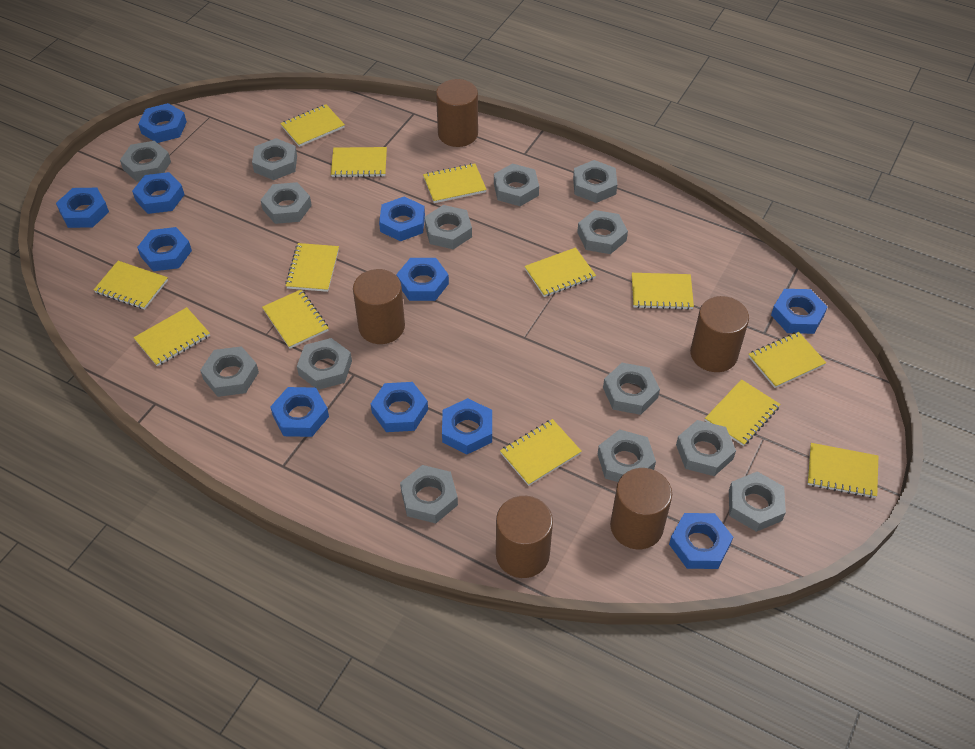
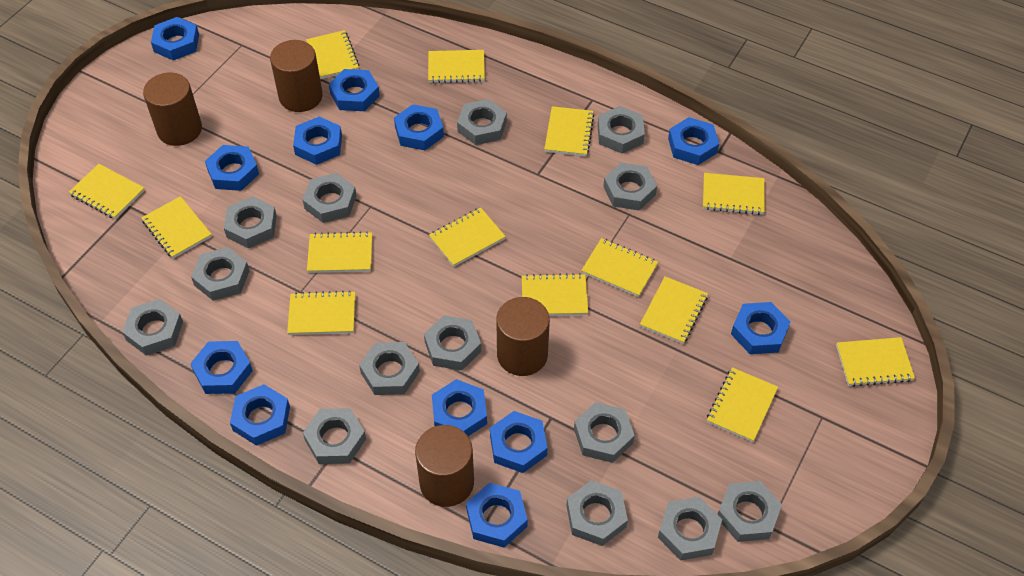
blue nut: [56,188,109,228] [132,172,185,214] [137,227,192,271] [138,103,187,143] [270,387,329,437] [371,382,428,432] [379,197,425,241] [396,258,449,301] [442,398,492,454] [669,513,733,569] [771,289,827,334] = 11 -> [151,17,199,60] [190,341,253,394] [205,145,259,191] [230,384,290,446] [293,117,342,165] [329,69,380,111] [394,104,444,150] [432,379,487,436] [466,483,528,547] [490,411,547,473] [668,117,719,165] [731,302,790,354] = 12
brown cylinder: [353,269,405,344] [436,79,478,147] [496,496,553,578] [610,468,672,549] [690,296,749,372] = 5 -> [143,73,202,146] [270,40,323,112] [415,425,474,507] [496,297,550,376] = 4
yellow notebook: [94,261,168,310] [133,307,210,366] [262,290,329,349] [280,104,345,147] [285,243,339,292] [331,147,387,177] [423,163,487,203] [500,419,582,486] [524,247,596,297] [632,273,694,310] [705,379,780,446] [748,332,826,388] [807,443,878,498] = 13 -> [69,164,145,219] [141,196,212,259] [287,291,355,335] [306,30,360,79] [307,231,372,273] [428,50,485,83] [429,207,506,267] [522,273,588,316] [544,106,594,156] [581,238,658,297] [640,277,708,344] [703,173,765,215] [707,367,778,442] [836,337,915,387] = 14

